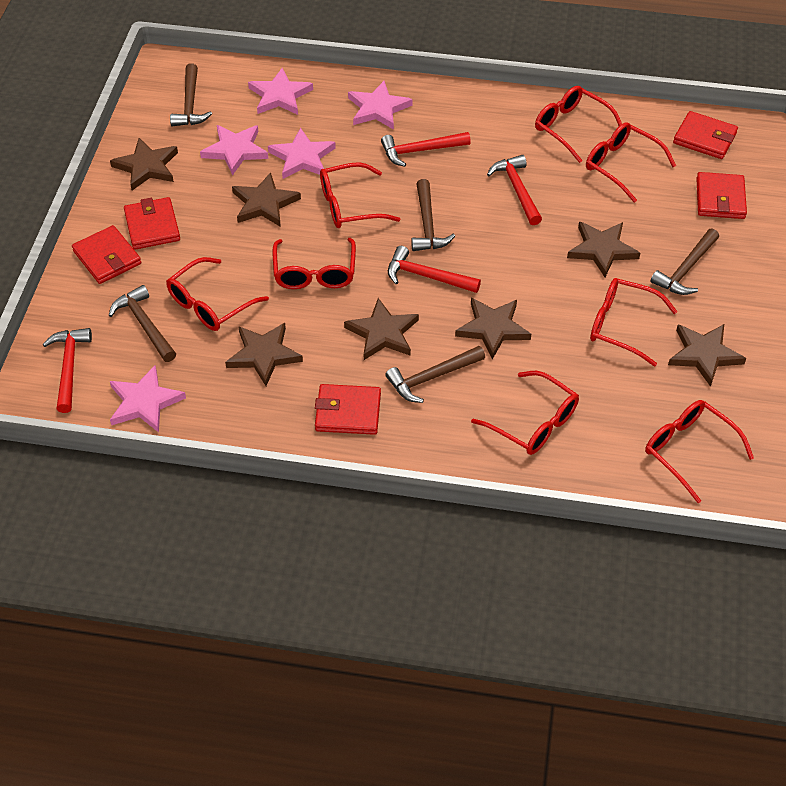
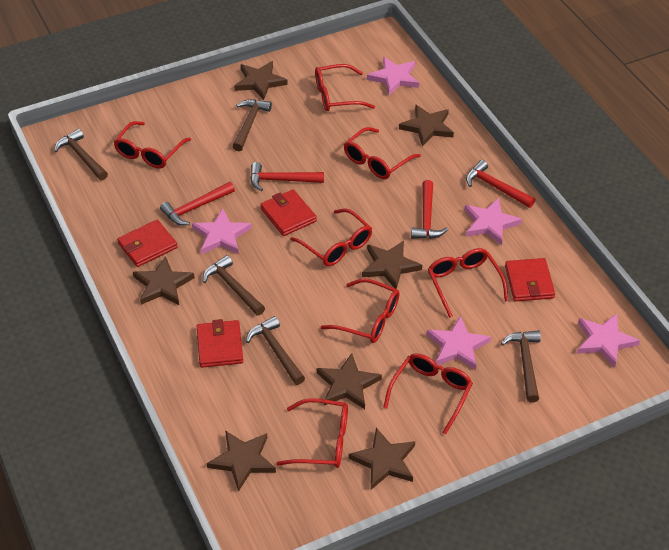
red wallet: [72,225,141,284] [124,197,180,250] [315,384,381,435] [673,111,738,159] [696,172,747,219] = 5 -> [117,220,178,267] [197,319,243,368] [260,189,317,236] [505,258,555,301] = 4

